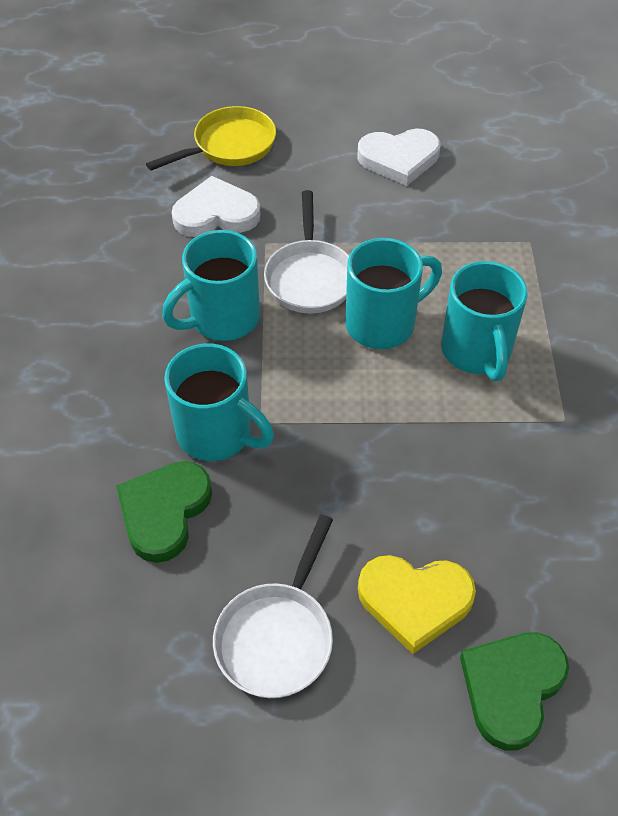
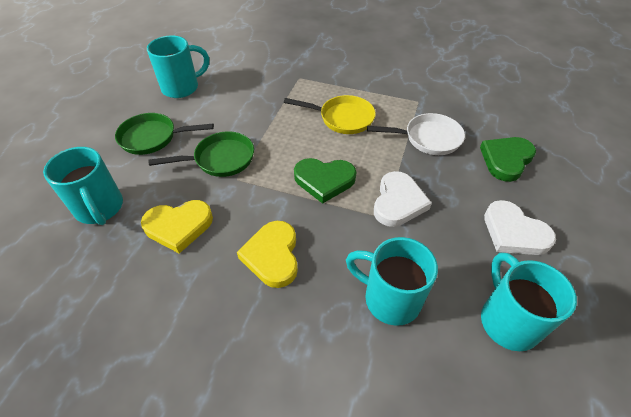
green pan: none = 0 -> [115,113,214,155] [148,131,254,177] = 2
white pan: [213,515,333,698] [264,190,349,314] = 2 -> [367,113,465,155] = 1
yellow heart: [358,555,476,654] = 1 -> [141,200,213,253] [237,221,298,288] = 2

